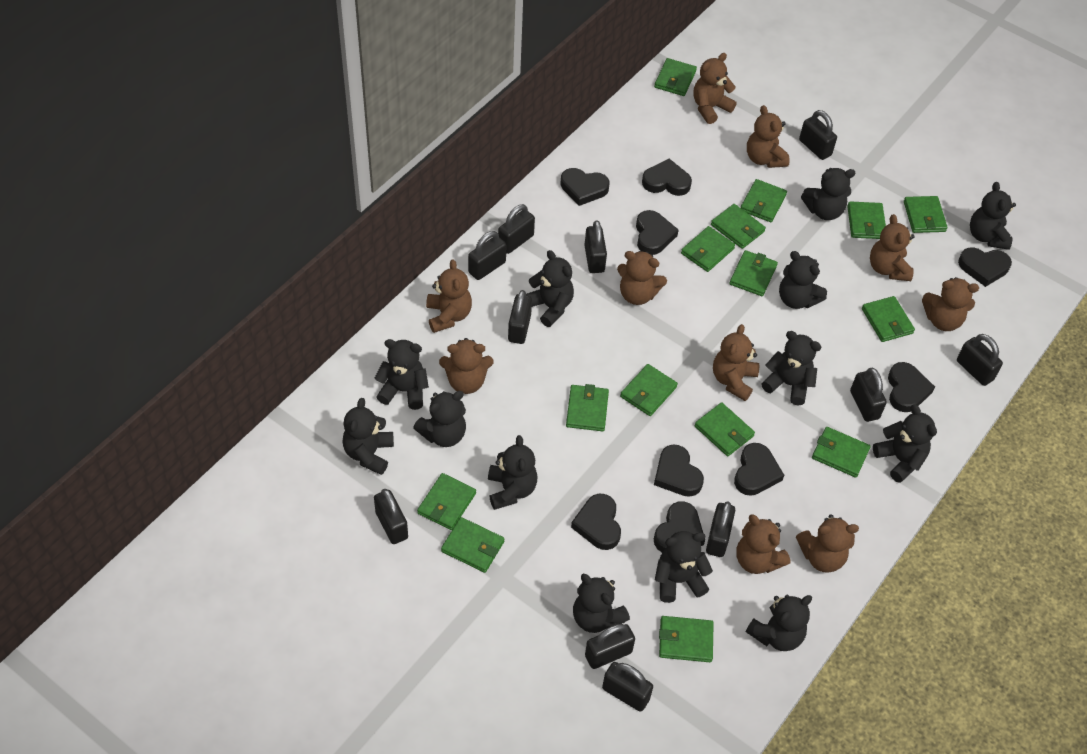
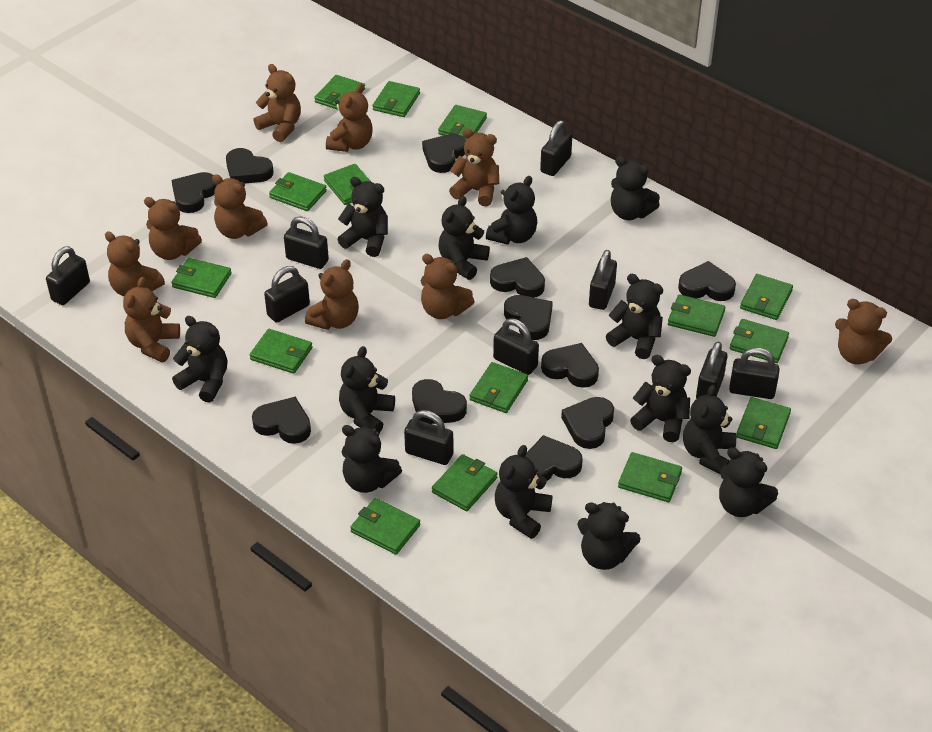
black heart: [561,168,609,206] [571,494,621,550] [636,210,678,255] [642,159,692,196] [654,445,704,497] [654,501,705,552] [734,443,784,496] [888,362,935,412] [958,247,1012,287] = 9 -> [171,172,217,213] [226,148,274,183] [252,397,311,444] [412,379,467,424] [422,134,466,173] [490,257,545,298] [504,295,553,340] [525,435,583,481] [541,343,599,388] [561,397,614,449] [678,261,736,301] = 11
black padlock: [374,489,408,544] [468,231,506,280] [498,204,535,254] [508,290,532,344] [584,220,607,273] [585,624,635,669] [602,662,653,712] [706,501,735,557] [799,110,837,160] [850,368,887,422] [957,334,1003,386] = 11 -> [46,246,90,305] [264,266,310,323] [284,216,329,269] [404,410,453,465] [493,318,539,375] [540,121,572,176] [589,250,617,310] [696,342,727,399] [729,348,780,399] = 9

